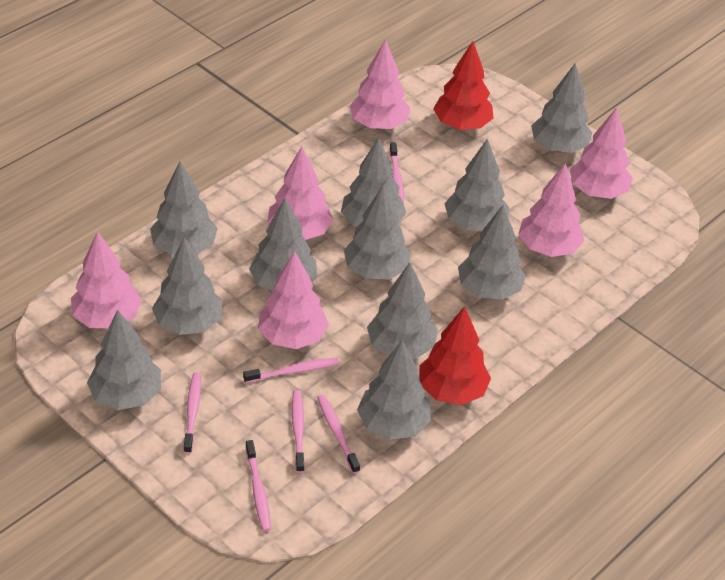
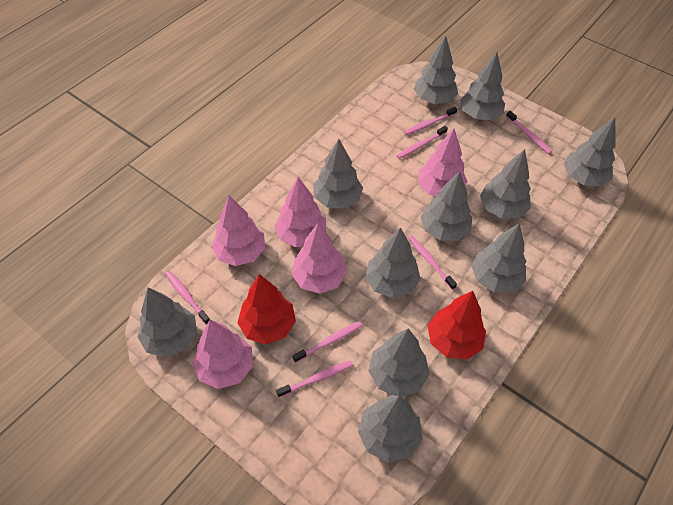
pink toothbrush: [184,372,201,454] [243,358,339,383] [246,440,271,531] [292,390,305,473] [317,395,360,474] [389,142,404,204] = 6 -> [165,271,210,325] [276,360,353,398] [292,321,362,363] [396,126,448,159] [404,107,457,135] [408,236,457,290] [506,111,552,154] = 7
pink tree: [71,231,142,328] [258,251,329,349] [267,146,333,240] [350,40,410,129] [518,163,584,257] [570,107,633,199] = 6 -> [192,320,253,389] [212,195,265,266] [274,177,326,247] [291,223,347,294] [418,129,468,196] = 5

